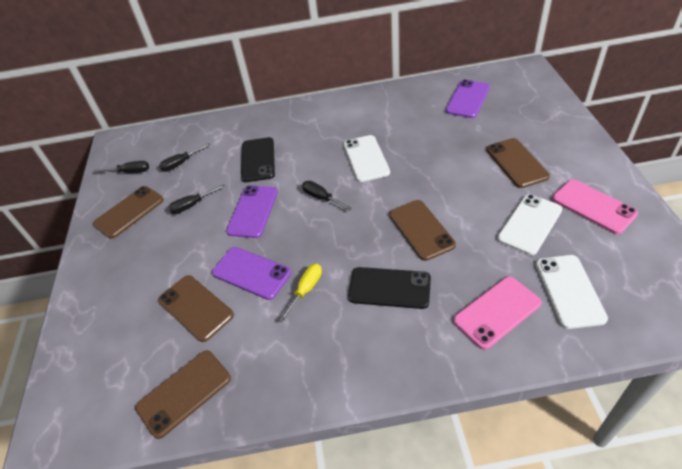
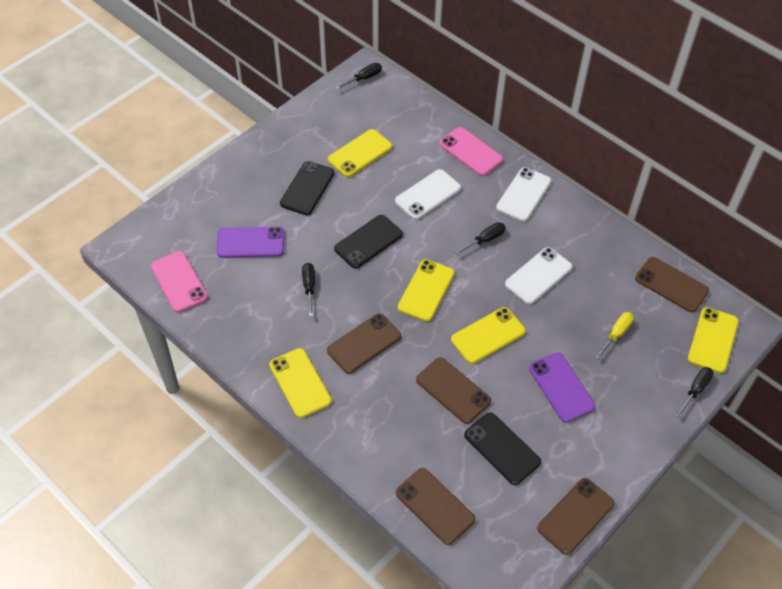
black phone: [241,137,275,182] [348,267,431,309] = 2 -> [280,161,335,215] [334,215,403,269] [464,412,541,485] = 3
purple phone: [212,247,291,300] [226,185,278,238] [446,79,490,118] = 3 -> [216,227,284,258] [529,352,596,423] = 2
yellow phone: none = 0 -> [269,348,332,418] [328,129,392,177] [398,259,455,322] [451,307,526,364] [688,307,739,373] = 5

